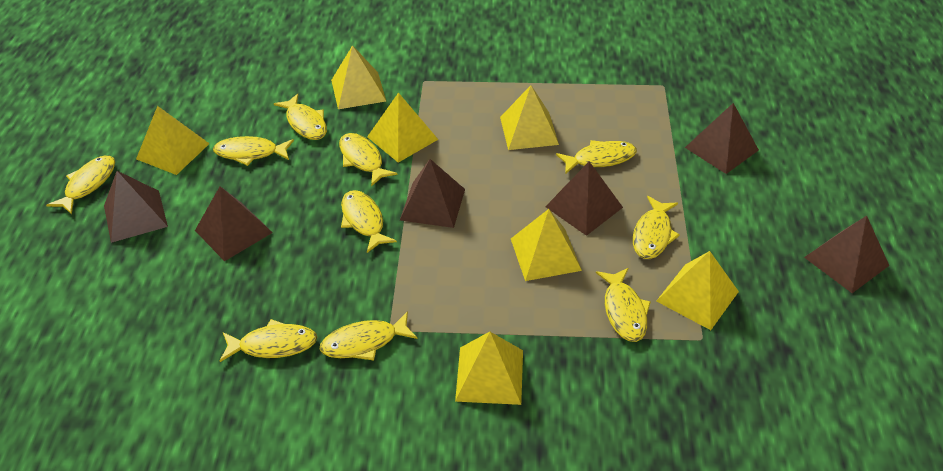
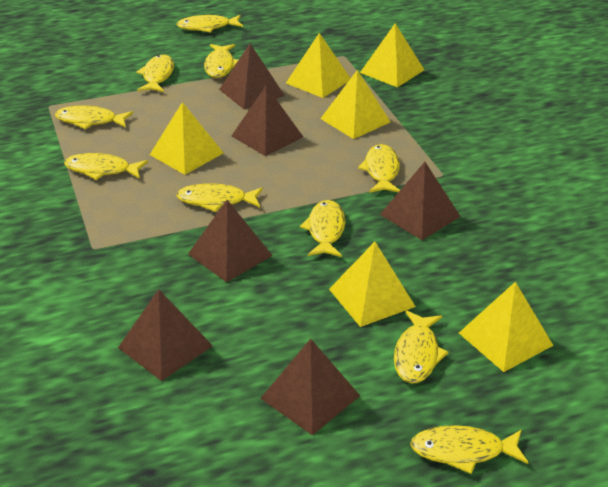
yellow pyramid: [136,106,210,175] [331,45,386,109] [367,93,438,163] [455,332,523,405] [500,85,559,150] [511,209,582,281] [657,251,739,330] = 7 -> [150,102,223,175] [286,33,351,98] [320,70,391,139] [329,242,416,327] [360,23,424,88] [459,282,554,372] = 6

